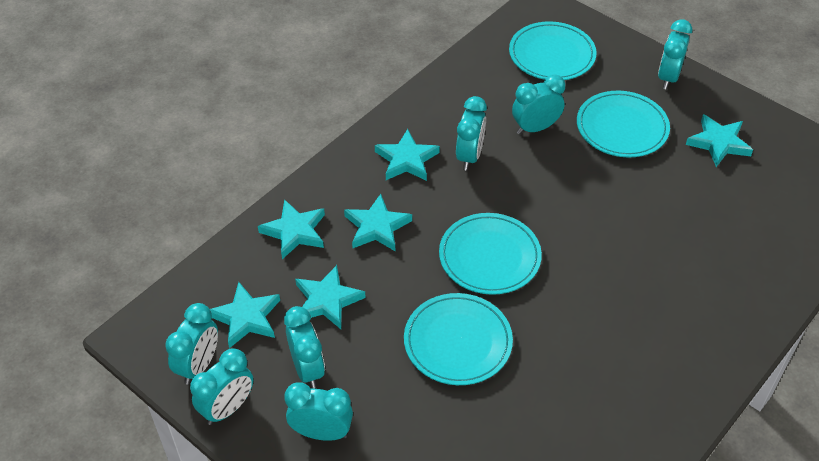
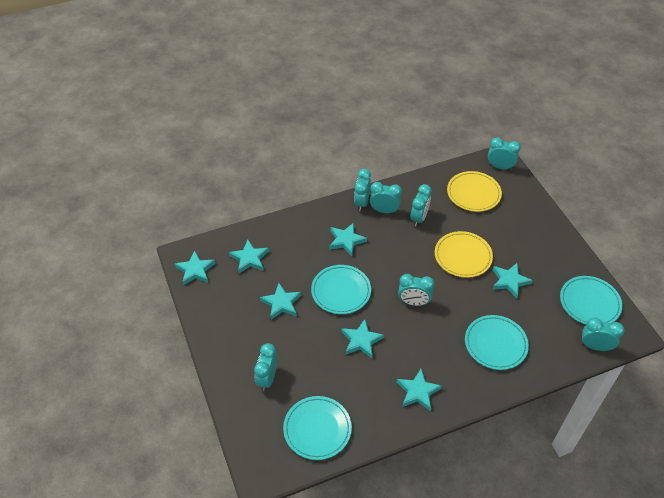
turquoise star: [210,282,280,348] [258,199,325,259] [295,265,366,329] [344,194,412,251] [375,129,440,181] [686,114,753,167] = 6 -> [175,250,216,285] [229,240,269,273] [260,283,301,320] [329,223,367,256] [341,319,384,358] [397,369,442,412] [492,263,533,299] = 7
yellow plate: none = 0 -> [435,231,493,278] [447,171,502,212] = 2

